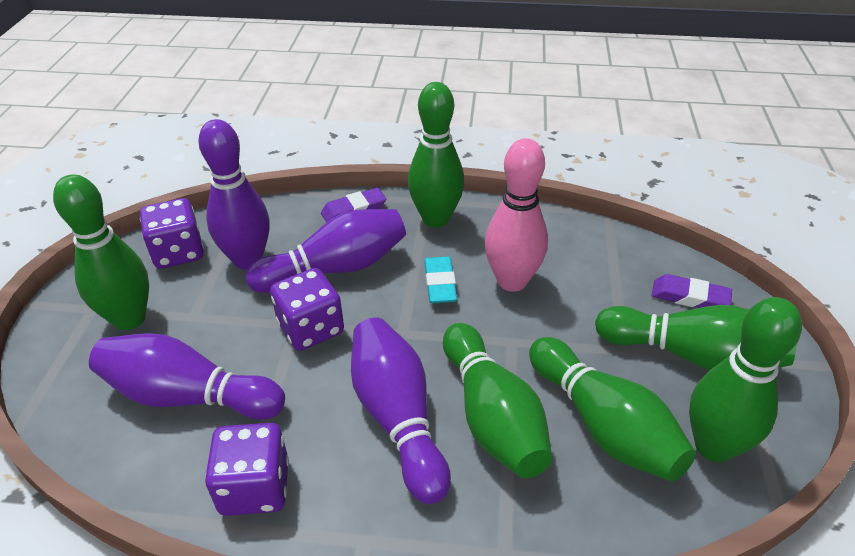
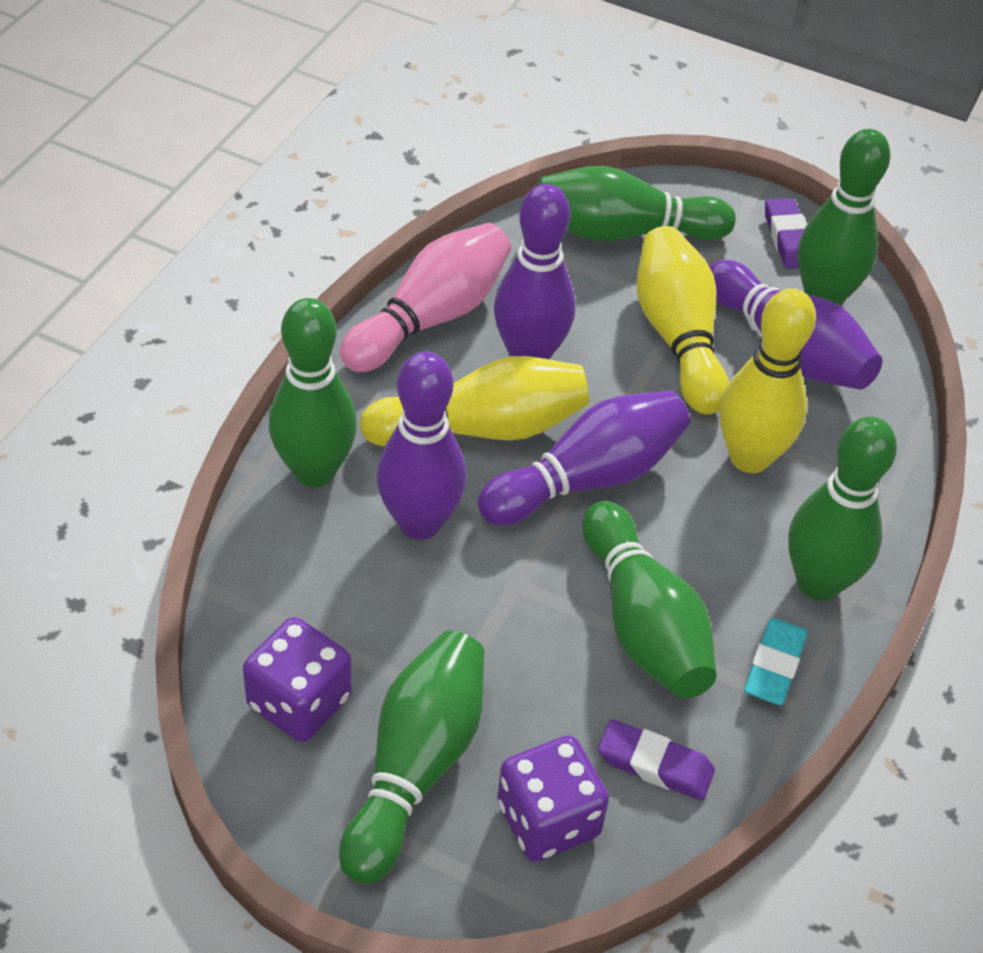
purple dice: [140,198,204,269] [205,423,289,516] [270,268,344,351] = 3 -> [243,617,352,742] [497,735,609,862] = 2
yellow bowling pin: none = 0 -> [360,356,589,446] [637,226,729,414] [720,288,816,473] = 3

